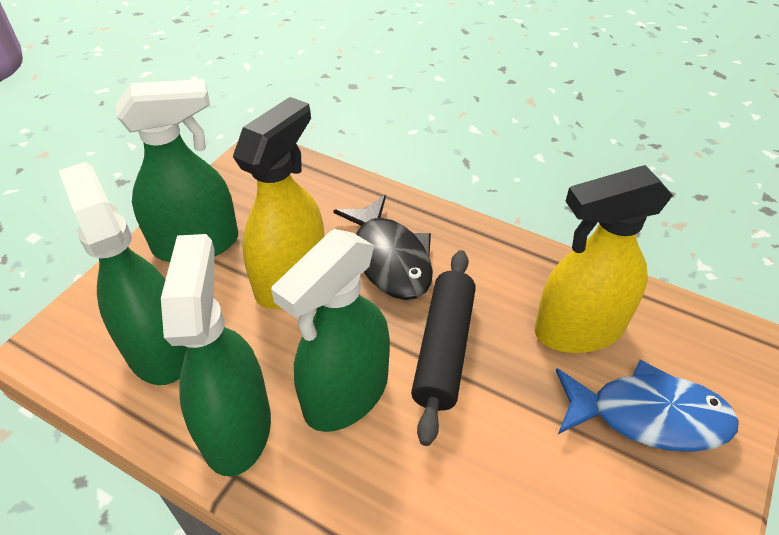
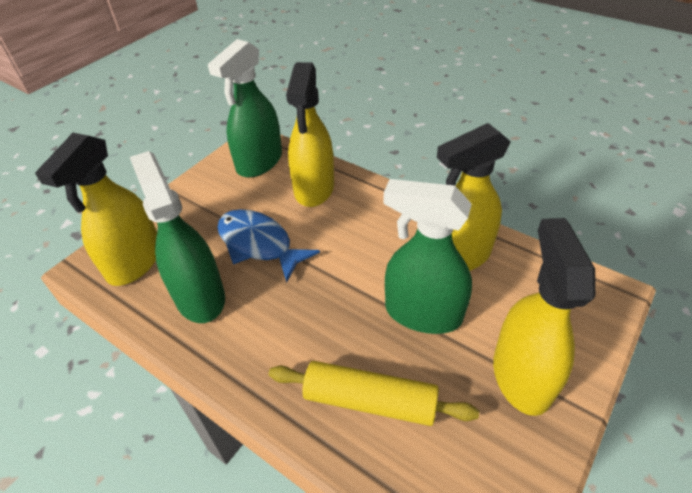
black fish: [333,195,433,300] = 1 -> none = 0
black rolling pin: [411,250,476,446] = 1 -> none = 0
green spray bottle: [59,162,187,385] [116,79,238,262] [161,234,271,476] [271,229,390,432] = 4 -> [130,151,225,323] [208,39,282,178] [383,179,472,334] = 3
yellow rolling pin: none = 0 -> [269,361,479,426] = 1
yellow spray bottle: [233,97,325,309] [535,165,673,353] = 2 -> [35,133,157,286] [286,62,334,207] [437,123,511,271] [493,218,596,416] = 4

